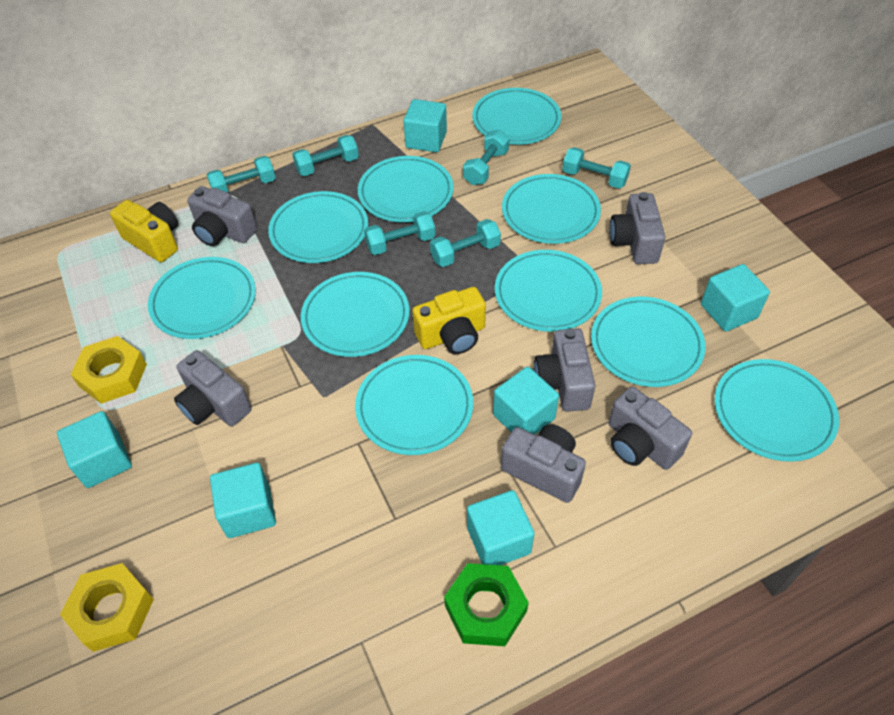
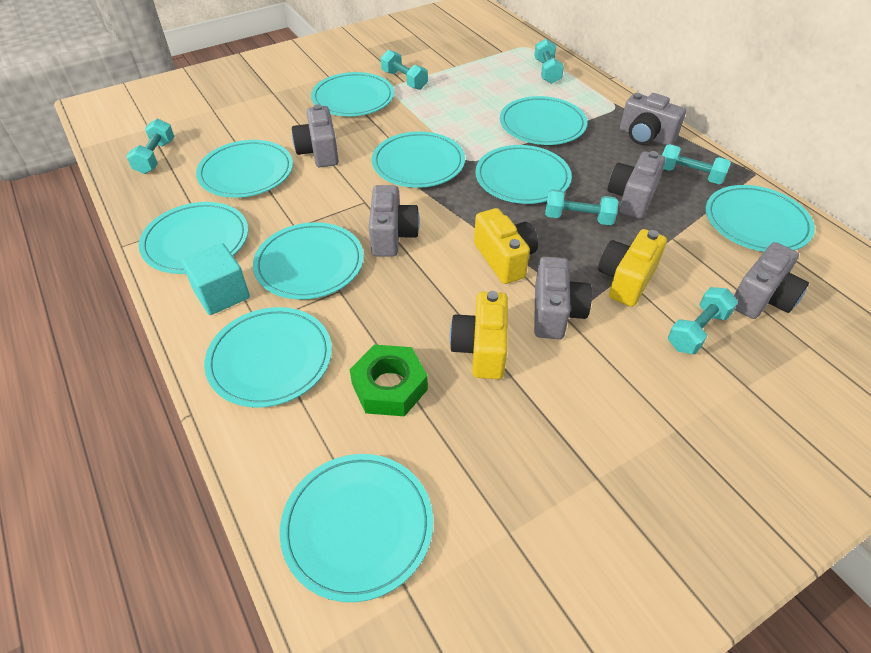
turquoise cube: [57,411,132,488] [210,463,276,538] [403,99,447,152] [467,490,535,565] [493,367,559,435] [701,264,770,332] = 6 -> [181,243,250,315] = 1
yellow camera: [110,200,178,262] [412,287,486,354] = 2 -> [450,291,508,379] [474,208,538,284] [598,229,667,307] = 3
yellow nut: [60,563,154,652] [70,336,147,404] = 2 -> none = 0

